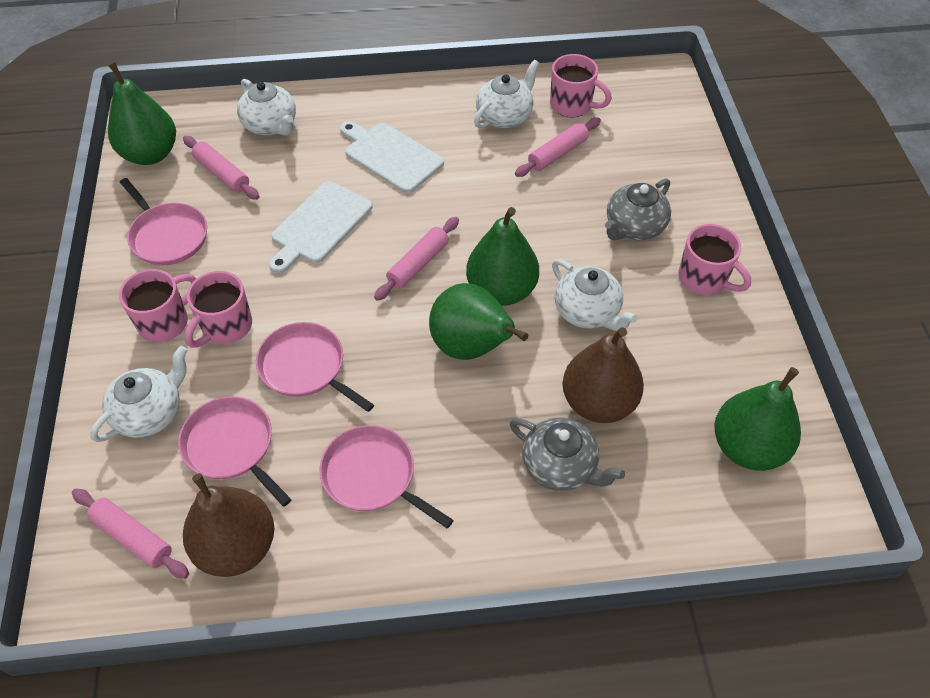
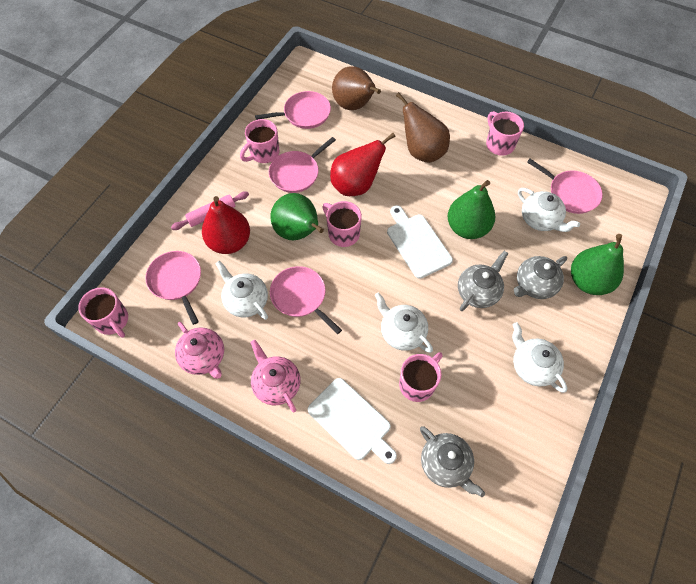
green pear: [108,62,176,165] [429,283,528,360] [466,207,539,306] [714,367,801,471] = 4 -> [271,193,324,240] [447,180,495,239] [571,234,624,295] = 3
grey teapot: [510,417,625,491] [605,179,671,240] = 2 -> [420,426,485,497] [458,251,508,311] [514,256,567,299] = 3
pink mug: [119,269,197,342] [184,271,252,348] [550,54,612,118] [678,224,751,295] = 4 -> [78,287,128,338] [240,119,280,163] [322,201,362,247] [399,352,443,402] [486,111,524,156] = 5
pink pan: [120,178,207,265] [178,396,292,507] [256,322,374,412] [319,425,454,529] = 4 -> [145,251,201,325] [255,91,331,129] [269,137,336,193] [270,266,342,334] [527,159,603,214] = 5
pink rolling pin: [72,488,189,579] [183,136,259,200] [374,217,459,301] [515,117,601,177] = 4 -> [171,192,249,230] = 1
pink teapot: none = 0 -> [175,322,224,379] [250,340,300,412] = 2
red pear: none = 0 -> [202,196,250,254] [330,133,395,196] = 2

